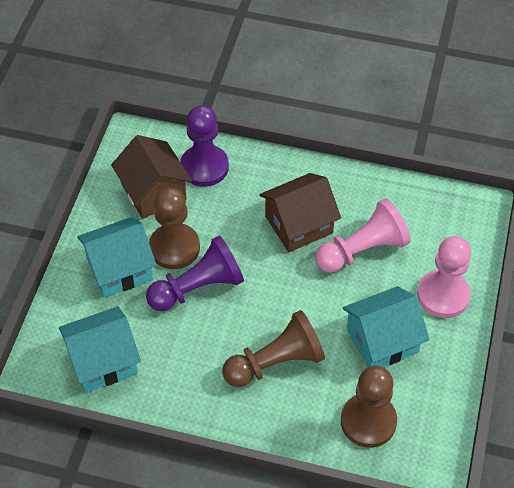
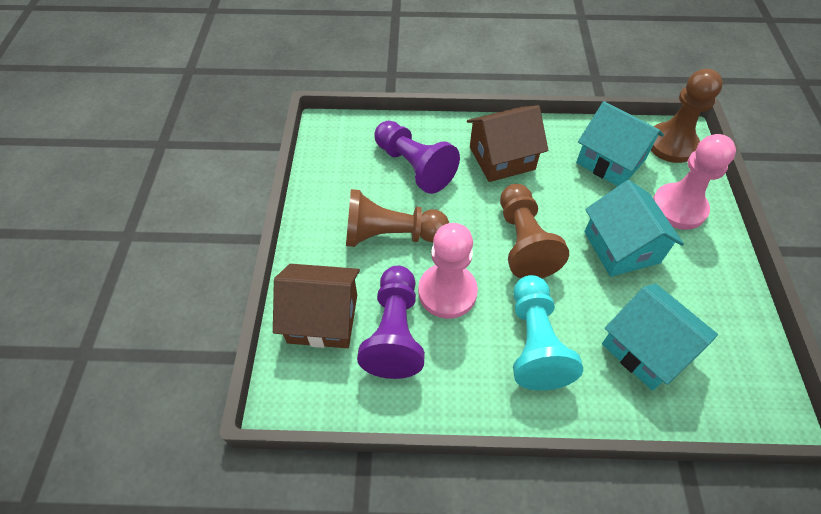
turquoise pawn: none = 0 -> [513,275,583,391] = 1

